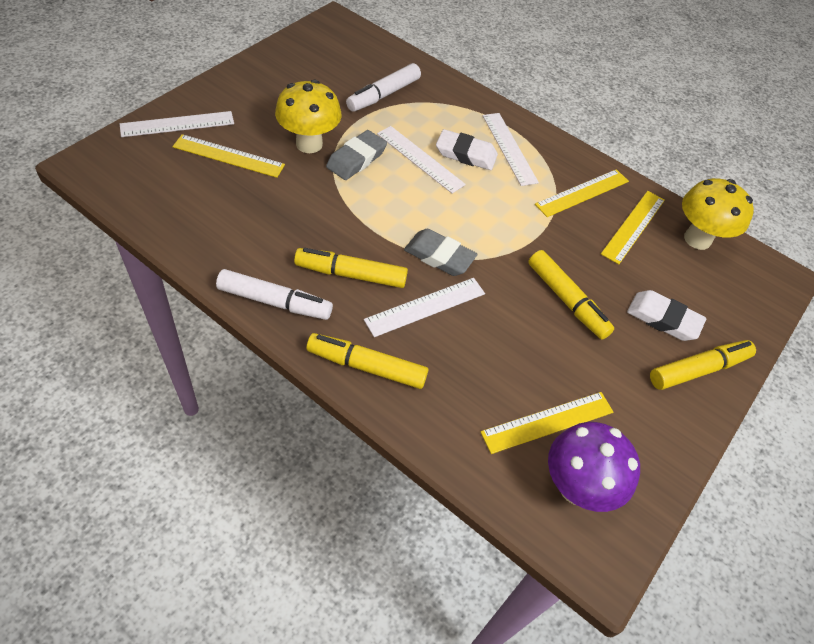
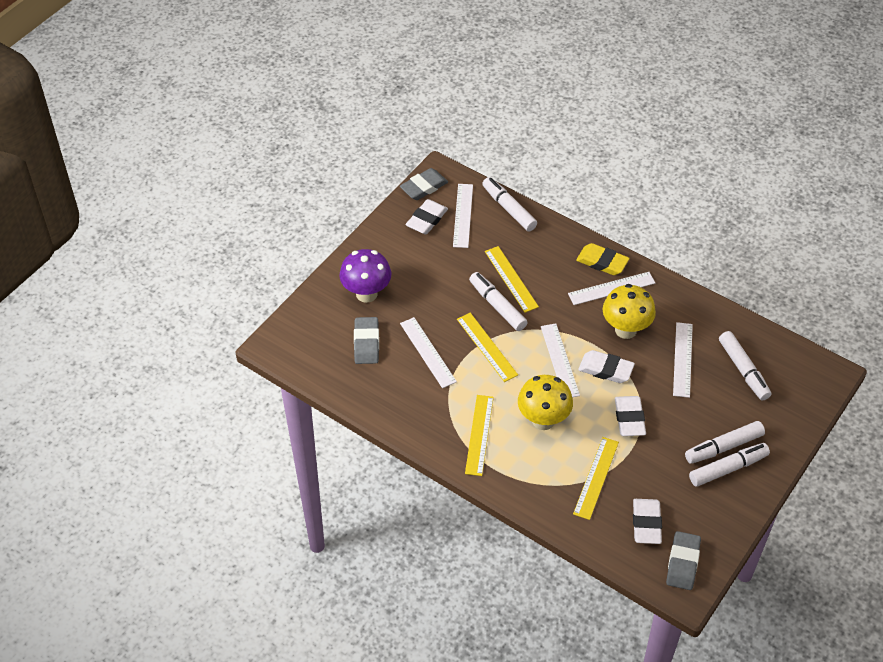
grey eraser: [326,130,387,180] [404,229,478,276] = 2 -> [354,317,379,364] [400,168,448,200] [666,531,701,590] = 3
white eraser: [436,129,498,170] [627,290,706,341] = 2 -> [406,199,448,234] [578,350,635,383] [615,396,646,436] [633,499,662,544] = 4
white marker: [216,269,333,320] [346,63,421,112] = 2 -> [469,272,528,331] [482,177,537,231] [685,421,765,464] [689,443,770,487] [719,331,771,401] = 5
white ruler: [120,111,234,137] [364,278,485,337] [377,126,466,193] [483,113,539,186] = 4 -> [400,317,457,388] [453,184,473,248] [541,324,580,397] [568,272,655,305] [673,322,693,398] = 5
yellow eraser: none = 0 -> [576,243,630,275] = 1
yellow marker: [294,248,408,288] [306,333,428,389] [528,250,615,340] [650,340,756,390] = 4 -> none = 0

